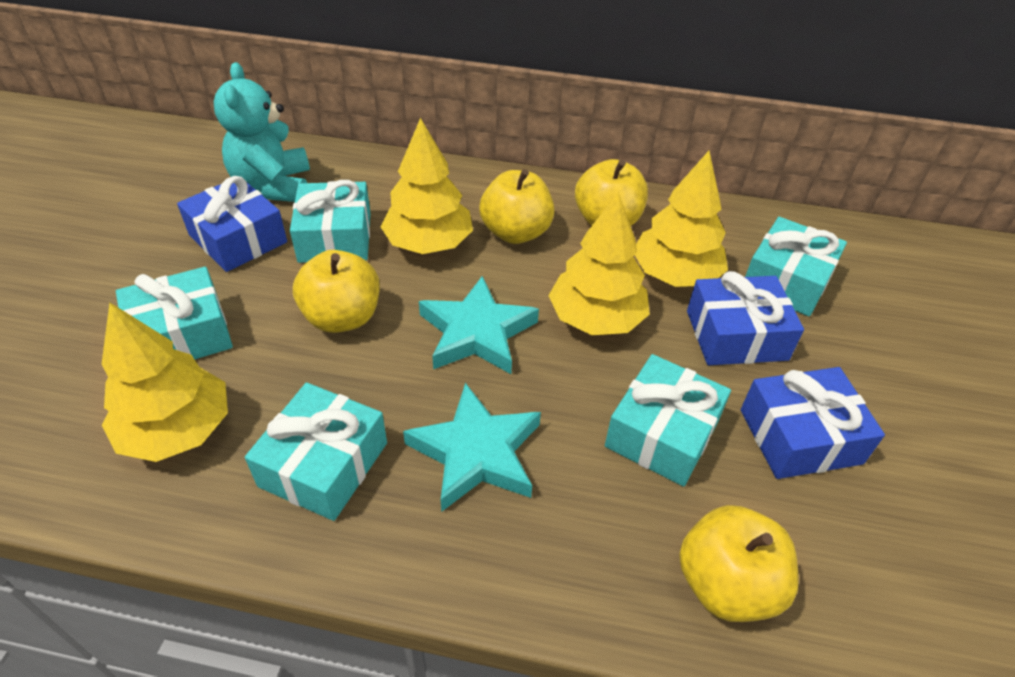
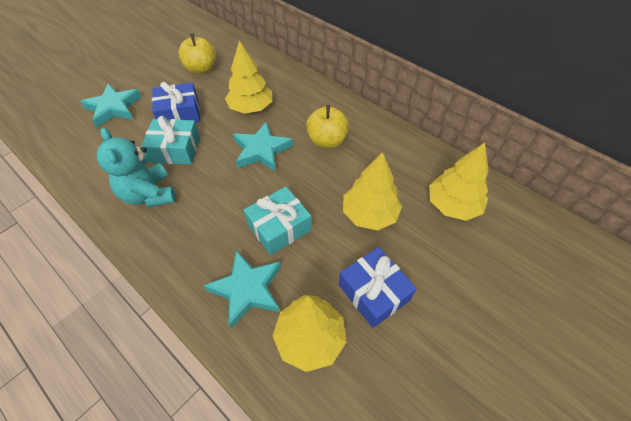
blue gift: [177,176,287,272] [687,271,804,365] [741,367,885,479] = 3 -> [152,82,200,123] [339,247,417,328] = 2
turquoise gift: [116,267,233,359] [245,382,387,521] [290,180,370,263] [605,354,731,487] [745,217,847,316] = 5 -> [141,116,200,164] [244,187,312,255] = 2
turquoise star: [403,383,541,512] [419,276,539,374] = 2 -> [80,83,142,127] [204,250,281,328] [233,122,293,172] = 3
yellow apple: [293,250,380,333] [479,169,554,244] [575,159,648,226] [679,505,799,622] = 4 -> [178,34,216,74] [306,105,349,148] = 2

